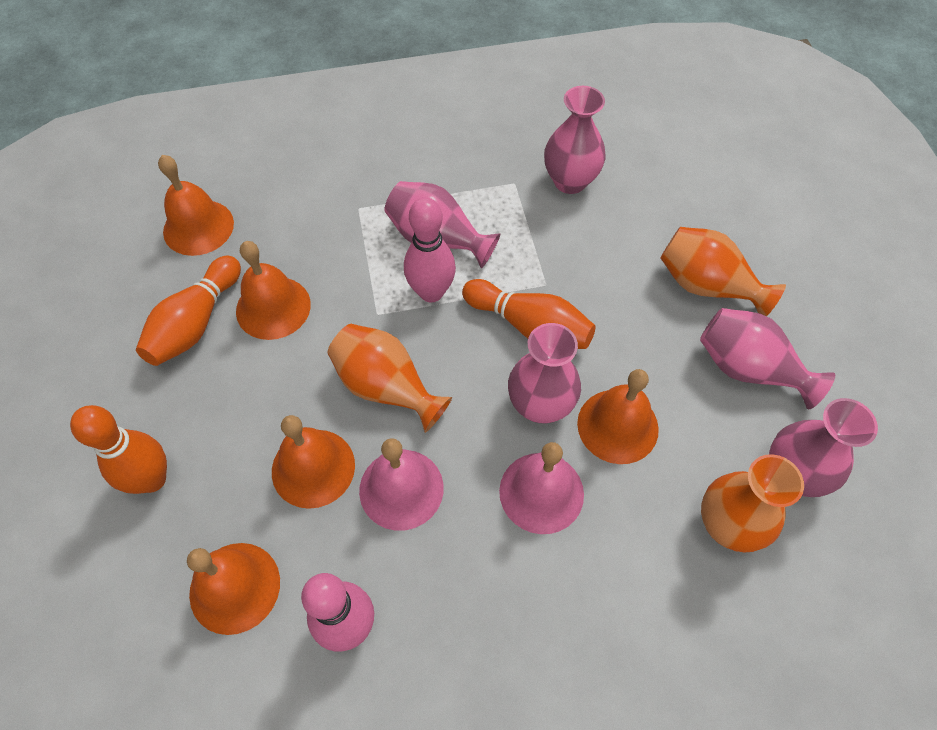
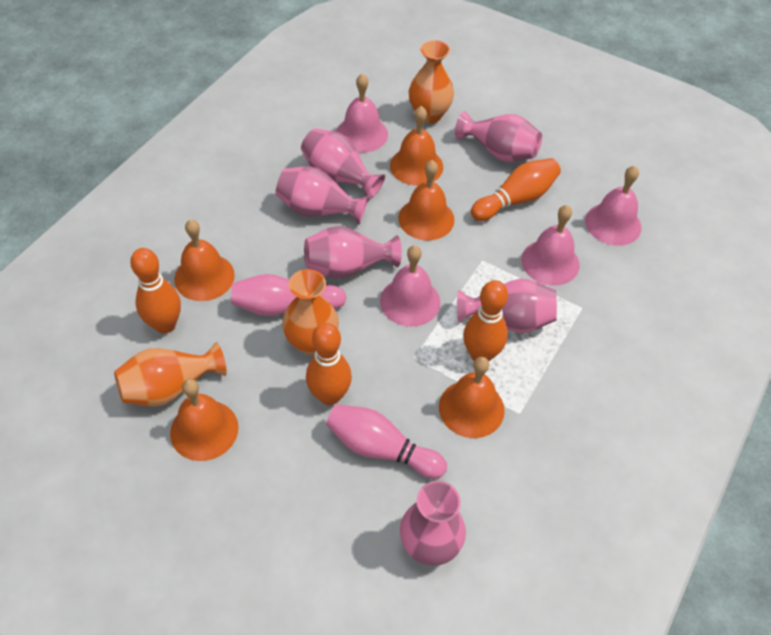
orange bowling pin: [70,405,167,494] [136,255,241,366] [462,279,596,349] = 3 -> [130,248,181,334] [306,323,352,405] [463,280,508,361] [471,158,561,221] = 4
pink bell: [359,438,444,531] [499,442,584,534] = 2 -> [336,73,388,153] [380,245,441,327] [521,205,580,286] [585,166,642,246] = 4
pink vase: [384,181,500,268] [508,323,581,423] [544,86,606,194] [700,308,835,409] [769,398,878,497] = 5 -> [275,166,369,225] [301,129,385,200] [304,226,402,279] [400,481,466,566] [455,111,542,162] [457,278,557,333] = 6

